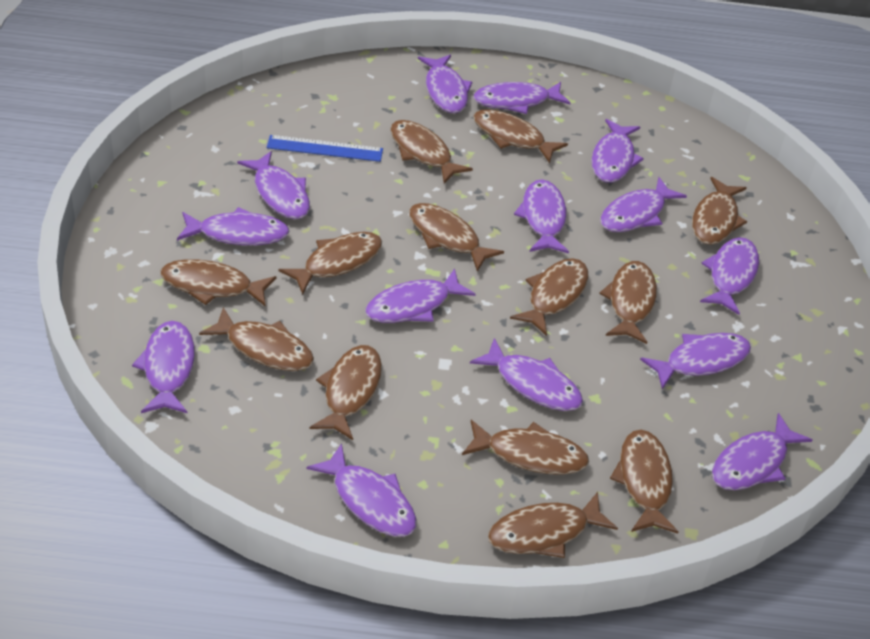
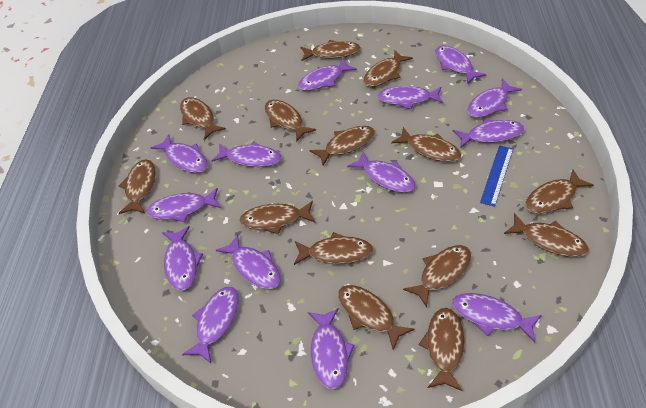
brown fish: [160,259,276,307] [199,307,314,371] [278,232,382,295] [310,345,382,440] [390,120,473,184] [409,203,504,272] [462,420,589,475] [473,109,568,163] [488,492,618,558] [510,258,588,336] [599,261,657,344] [610,430,678,534] [692,177,747,245] = 13 -> [119,159,156,214] [180,97,226,140] [239,201,316,234] [265,100,316,141] [294,232,373,265] [301,40,361,61] [309,126,375,166] [338,285,414,350] [363,50,413,87] [391,127,461,162] [403,245,471,308] [419,308,464,391] [504,213,589,257] [526,170,593,214] = 14

